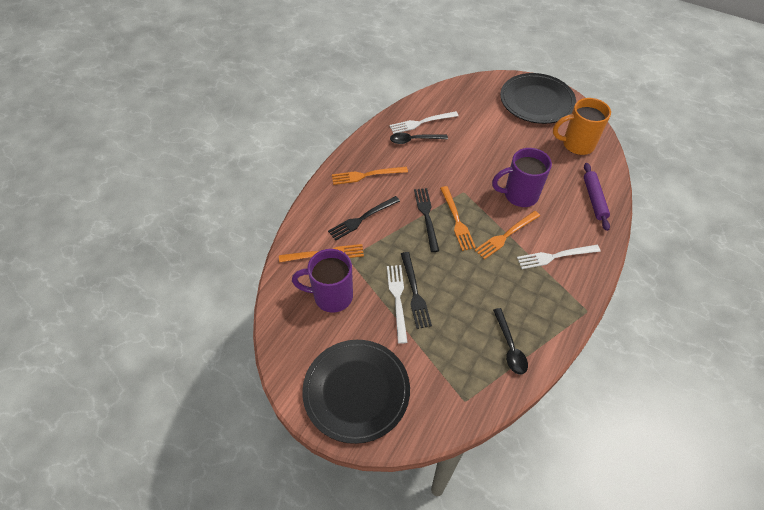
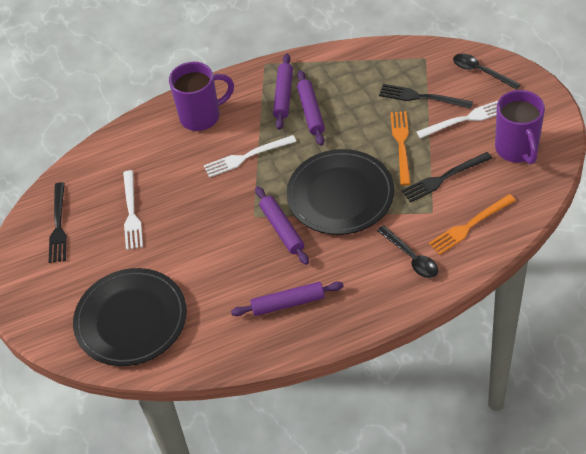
orange fork: [279,244,364,263] [332,167,408,185] [440,186,476,251] [475,211,540,260] = 4 -> [390,111,411,186] [429,194,516,255] = 2
orange mug: [553,98,611,155] = 1 -> none = 0
purple rolling pin: [584,163,610,231] = 1 -> [231,281,344,316] [255,186,309,265] [273,54,293,130] [297,70,325,146] = 4

